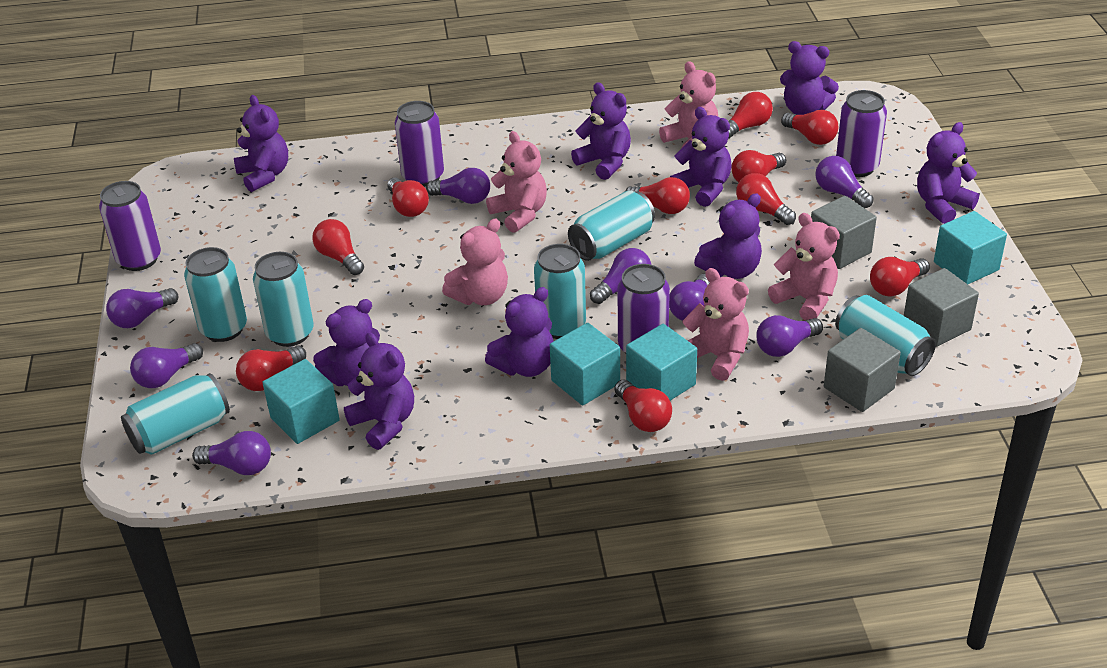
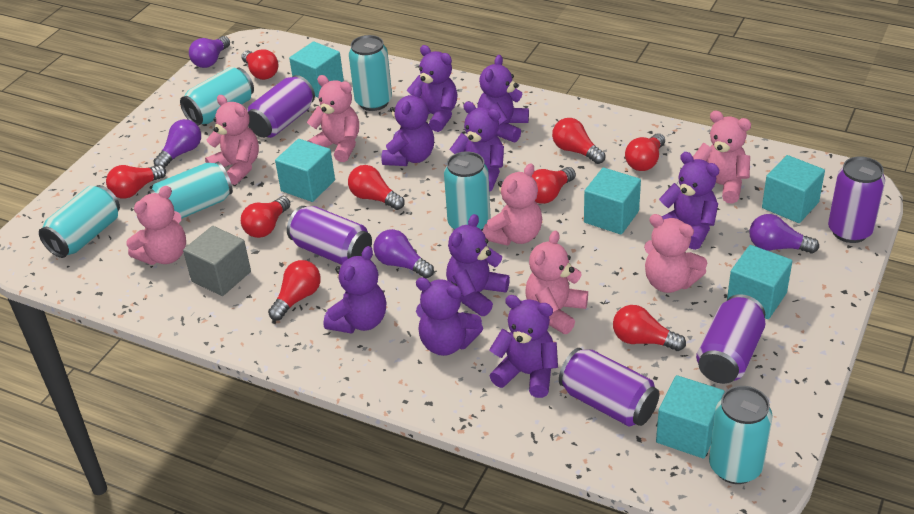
grey cube: [811,196,877,269] [824,328,901,412] [904,268,979,347] = 3 -> [183,226,251,296] = 1
pink teddy bear: [442,219,508,305] [486,131,547,233] [659,61,718,147] [682,268,749,381] [768,213,840,320] = 5 -> [126,186,186,265] [205,95,259,185] [307,75,359,162] [483,163,542,246] [525,231,588,334] [644,214,707,293] [693,111,751,204] = 7
purple can: [99,181,161,271] [395,101,444,187] [618,264,670,354] [836,90,887,177] = 4 -> [247,75,315,138] [287,206,372,265] [559,348,660,427] [696,294,766,384] [828,156,885,243] = 5
purple light bulb: [106,288,179,328] [130,343,203,388] [192,431,271,475] [426,168,490,204] [590,248,651,304] [669,274,710,321] [756,315,823,357] [815,156,874,208] = 8 -> [153,119,201,167] [189,36,230,68] [374,229,434,278] [749,214,819,253] = 4
red light bulb: [236,346,306,391] [312,219,364,275] [388,177,429,217] [614,380,672,432] [625,177,690,214] [728,92,773,139] [731,150,786,182] [736,173,796,225] [781,110,838,145] [870,257,930,296] = 10 -> [106,165,166,199] [241,49,278,80] [241,196,290,238] [268,260,321,320] [348,165,405,210] [532,167,576,204] [552,118,606,164] [613,305,686,351] [625,133,665,171] = 9
turquoise cube: [262,359,340,444] [550,323,620,406] [626,324,697,400] [934,211,1007,284] = 4 -> [275,139,335,202] [289,41,344,98] [584,168,641,234] [656,375,725,459] [727,245,792,319] [762,155,825,223] = 6

